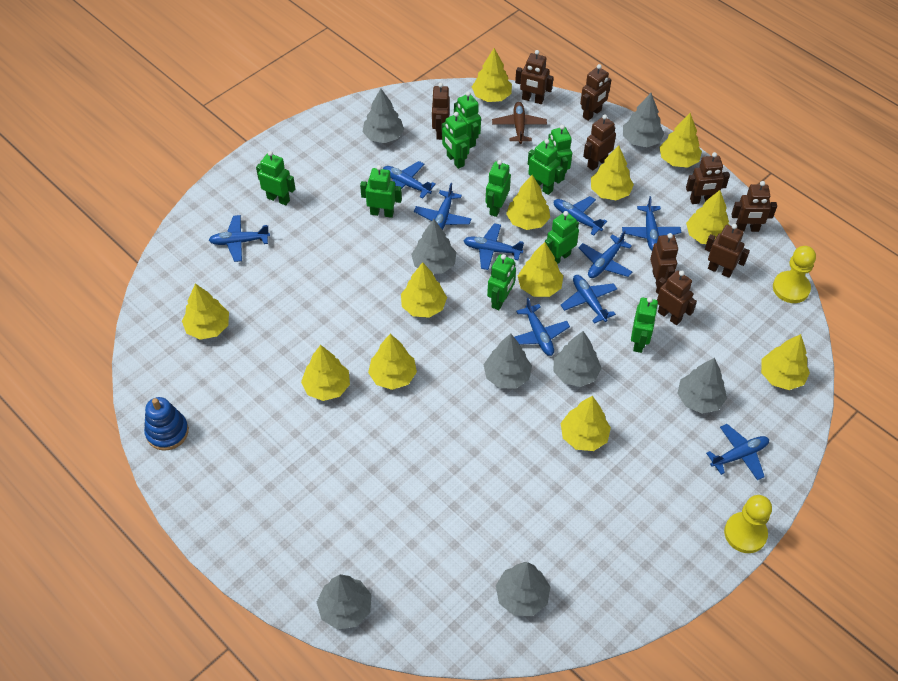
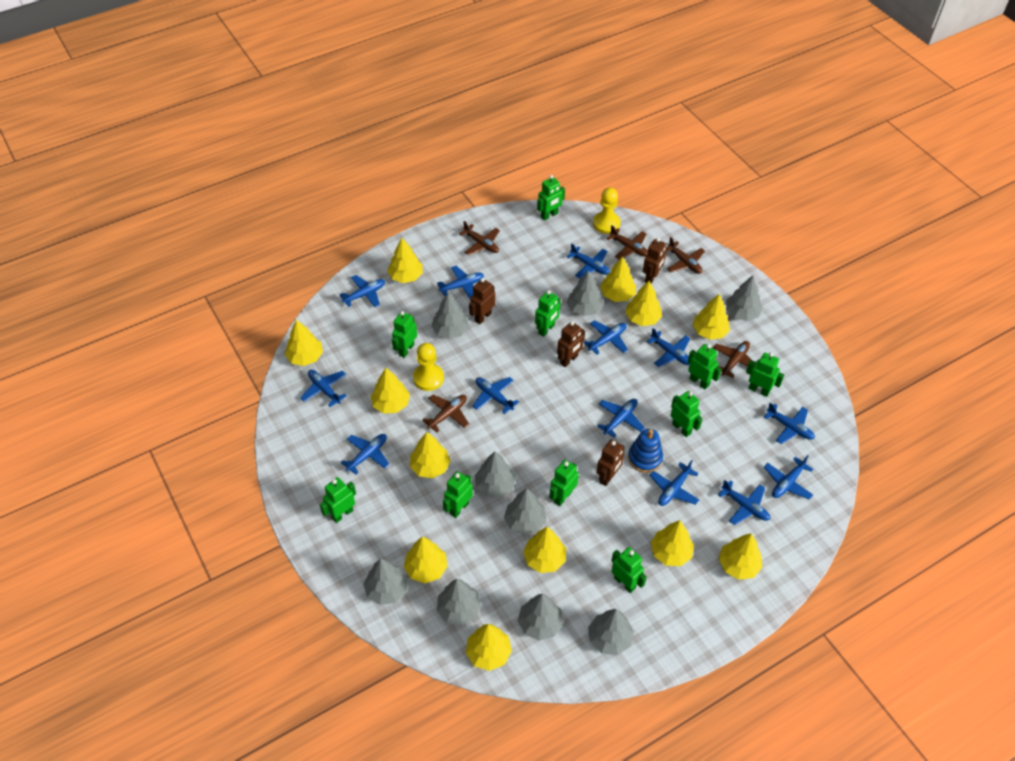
blue plane: [209,215,270,262] [383,161,436,199] [414,183,472,230] [463,223,524,270] [514,298,570,356] [554,196,607,236] [561,275,617,324] [578,230,632,278] [622,196,681,251] [706,424,769,480] = 10 -> [300,370,347,407] [339,275,385,307] [341,434,390,475] [437,266,484,299] [472,377,519,414] [567,243,610,278] [584,320,628,355] [597,399,645,438] [647,328,690,367] [649,460,699,506] [718,480,770,525] [764,403,815,444] [764,455,813,500] = 13
brown plane: [492,102,547,144] = 1 -> [422,395,469,432] [459,221,500,255] [607,225,648,260] [665,237,705,274] [713,341,752,378] = 5
brown robot: [431,83,450,140] [515,50,554,104] [580,64,612,121] [583,114,616,171] [650,233,678,286] [656,270,697,325] [686,152,730,204] [705,224,750,278] [731,181,777,232] = 9 -> [469,278,495,324] [557,321,585,367] [597,439,625,486] [643,238,666,283] = 4
grey tree: [317,574,372,630] [363,89,404,143] [411,219,457,274] [484,334,532,389] [496,562,550,616] [553,331,601,387] [623,93,664,147] [678,358,727,414] = 8 -> [363,558,408,605] [431,293,469,339] [437,579,482,625] [475,451,516,497] [504,488,547,535] [518,594,563,641] [567,270,603,316] [588,609,634,655] [726,275,763,321] = 9

